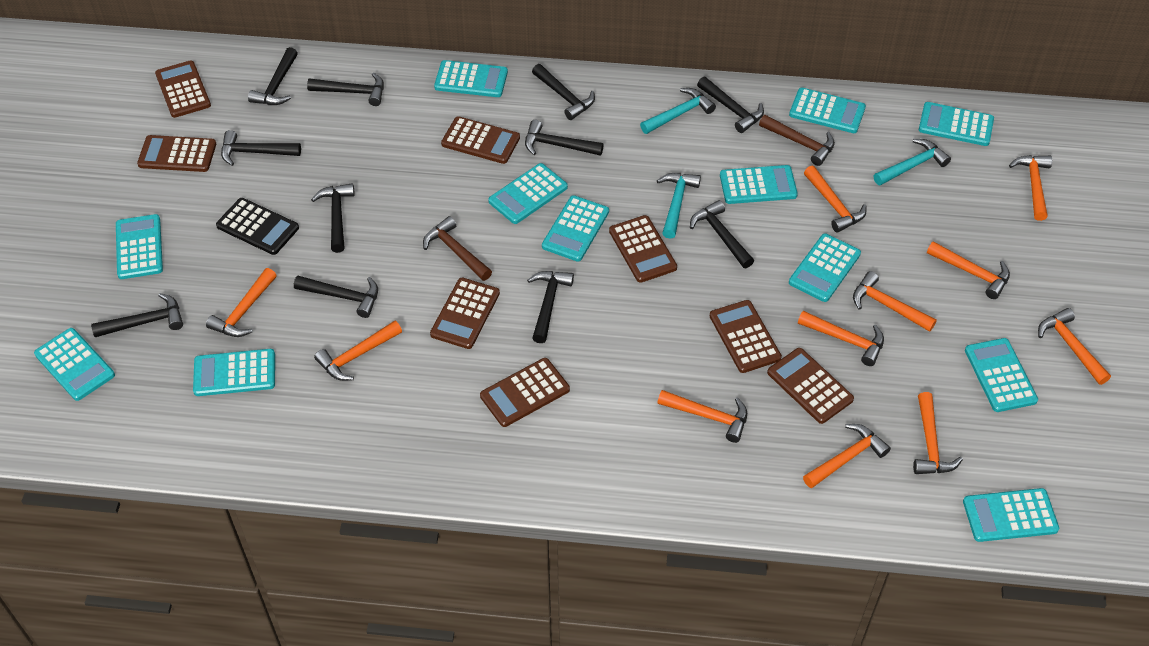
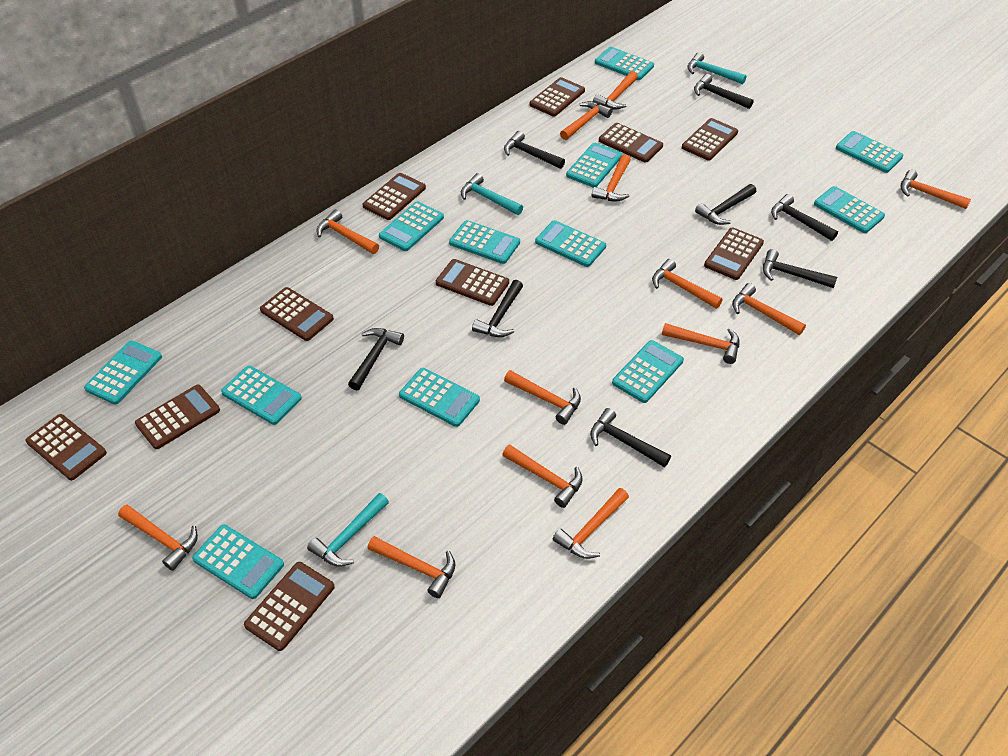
black calculator: [216,198,299,255] = 1 -> none = 0
black hammer: [91,293,183,337] [221,130,301,166] [248,47,298,105] [294,276,378,318] [307,73,384,106] [311,183,355,253] [525,120,604,156] [527,271,574,343] [532,64,595,120] [690,200,754,268] [697,77,764,133] = 11 -> [348,328,404,391] [472,280,523,337] [504,131,565,169] [590,408,671,467] [694,74,754,109] [695,184,756,225] [763,249,837,288] [771,194,838,241] = 8
brown calculator: [137,135,216,172] [155,60,211,118] [430,278,500,349] [441,116,520,164] [480,358,570,427] [609,215,677,283] [710,300,782,373] [767,348,854,424] = 8 -> [25,414,107,480] [135,385,220,449] [244,562,335,651] [260,287,334,341] [362,173,426,220] [436,259,509,306] [530,77,585,116] [599,123,663,163] [682,118,738,160] [704,227,764,280] = 10
brown hammer: [423,216,492,281] [759,115,835,166] = 2 -> none = 0
orange hammer: [206,268,277,337] [314,321,402,381] [657,390,747,443] [798,311,884,366] [803,424,891,488] [804,166,867,233] [853,271,937,332] [913,392,963,474] [927,241,1010,299] [1009,155,1052,221] [1038,308,1111,385] = 11 -> [118,505,198,571] [316,209,379,254] [367,536,455,598] [502,444,583,508] [504,370,581,425] [553,488,629,559] [560,101,612,140] [592,154,631,202] [593,71,638,110] [652,259,723,309] [662,323,739,364] [732,283,806,335] [901,170,971,209] = 13

